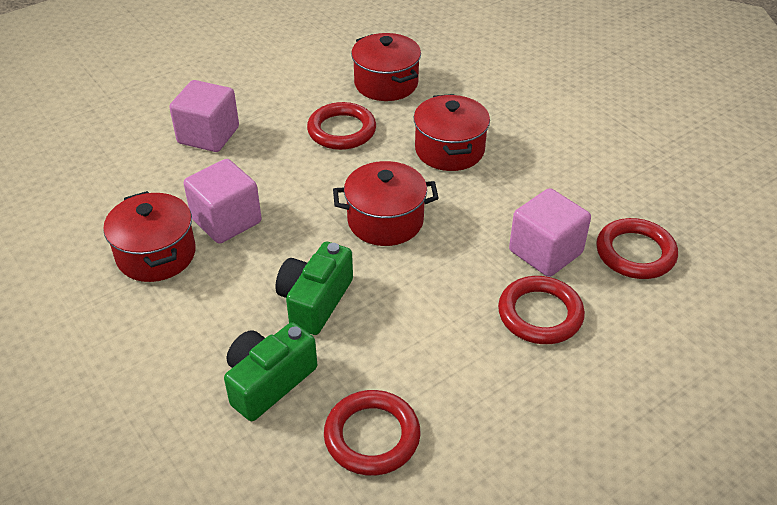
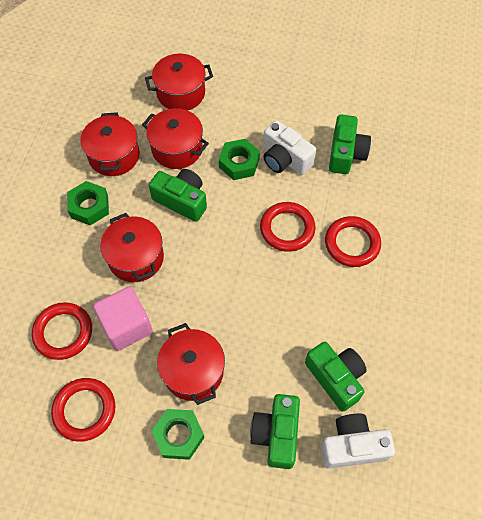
green camera: [224,322,317,421] [275,242,353,335] = 2 -> [149,169,207,222] [250,394,300,469] [305,341,367,411] [329,114,371,174] = 4
green nut: none = 0 -> [67,181,109,225] [152,409,205,460] [219,139,260,180] = 3
pink cube: [169,80,239,152] [183,159,262,244] [509,188,591,277] = 3 -> [93,287,153,351] = 1
red pot: [103,191,196,282] [333,161,439,246] [351,33,421,101] [414,94,490,171] = 4 -> [80,112,140,176] [100,213,164,282] [142,108,209,169] [145,54,213,111] [157,323,225,405] = 5
white camera: none = 0 -> [263,120,316,175] [321,413,395,469] = 2

